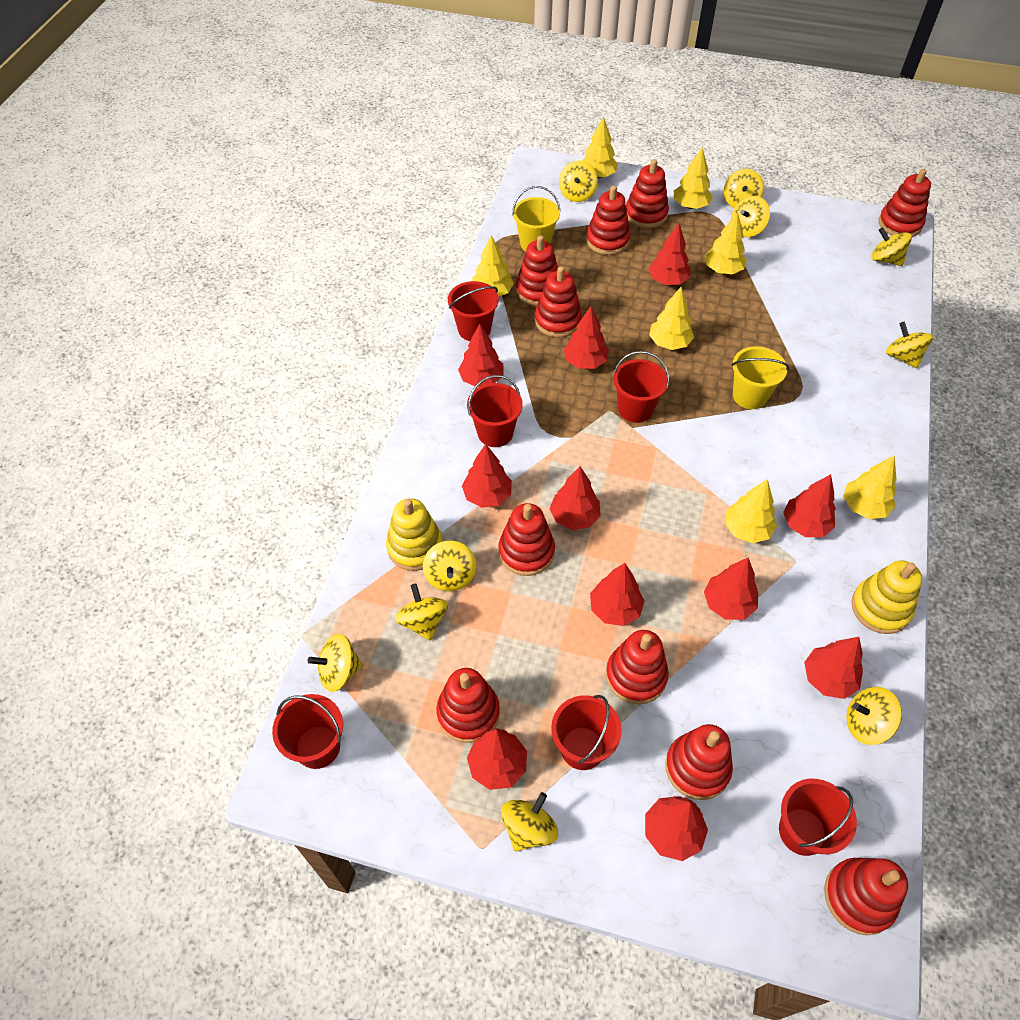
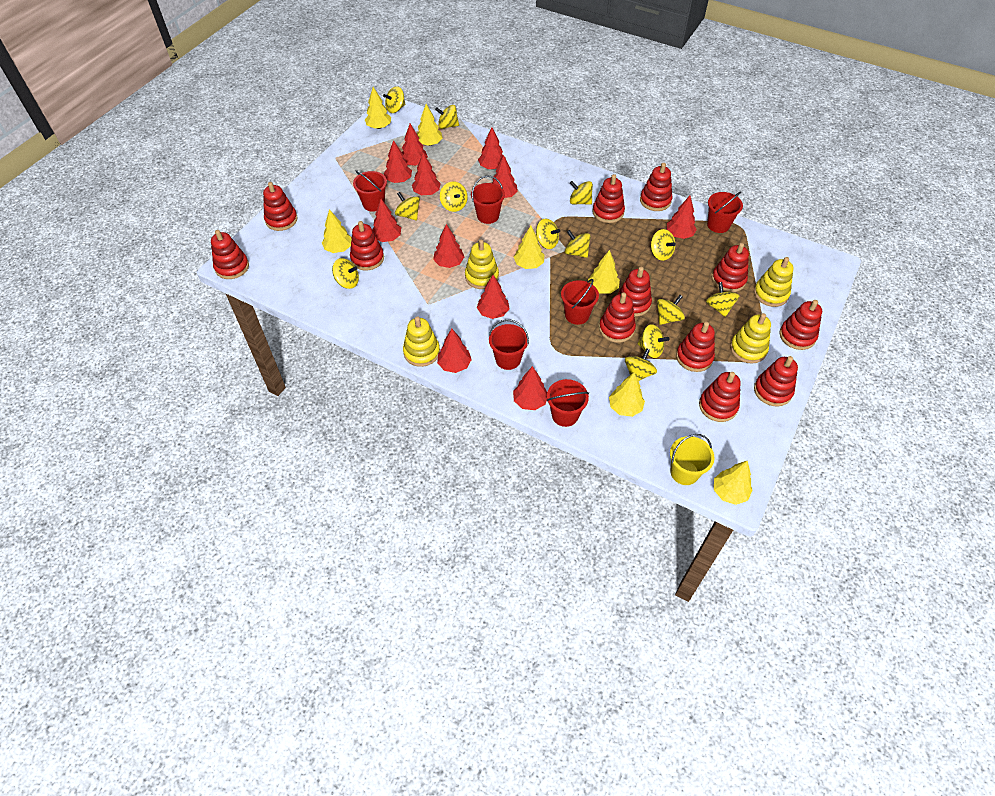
red stacking toy: [436,668,500,743] [498,503,555,576] [516,235,558,306] [535,266,582,337] [586,185,631,255] [606,630,669,704] [626,159,669,228] [665,724,733,800] [824,858,908,935] [878,169,931,237] = 10 -> [211,230,249,279] [263,182,298,231] [350,221,384,270] [592,174,625,223] [599,293,636,343] [617,267,652,317] [640,163,672,211] [676,322,715,372] [699,372,741,422] [712,243,749,292] [754,356,798,406] [779,300,822,350] = 12
yellow bucket: [512,186,561,252] [731,346,789,409] = 2 -> [670,434,714,485] = 1
yellow spinning top: [308,634,363,692] [395,583,448,641] [423,541,476,591] [501,792,558,852] [559,161,598,202] [724,169,764,208] [731,196,770,237] [847,687,902,745] [871,227,912,266] [886,322,933,368] = 10 -> [332,258,359,289] [383,86,405,113] [395,192,420,220] [435,105,459,129] [440,181,468,212] [536,219,560,249] [565,230,591,258] [570,181,593,205] [625,348,657,381] [638,324,670,358] [651,229,676,261] [657,295,685,325] [706,282,740,317] = 13
yellow stacking toy: [386,498,443,571] [851,560,923,634] = 2 -> [403,316,440,367] [465,240,499,289] [730,313,771,364] [754,257,794,307] = 4

